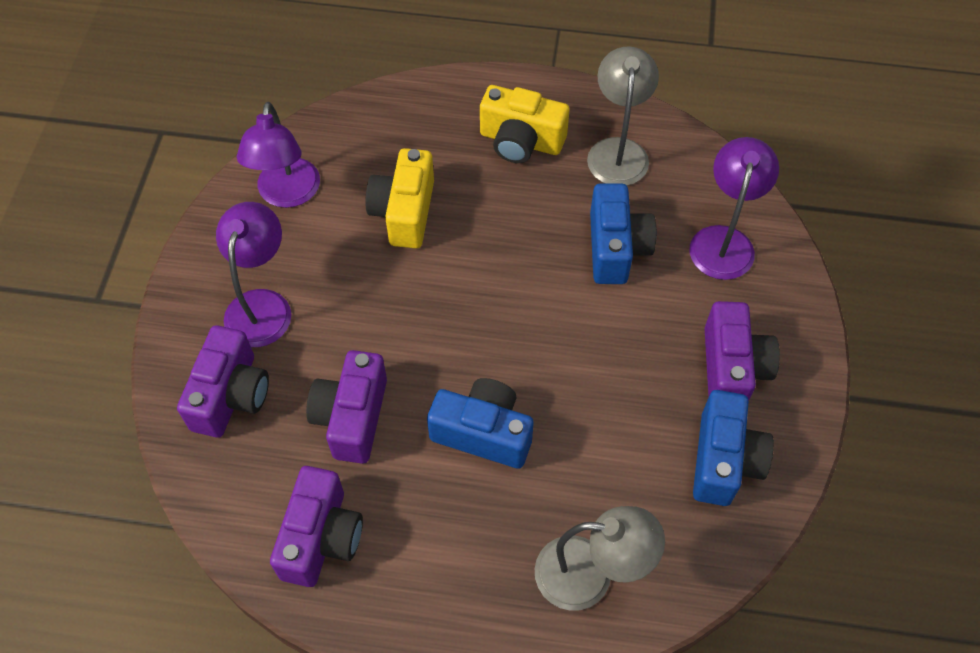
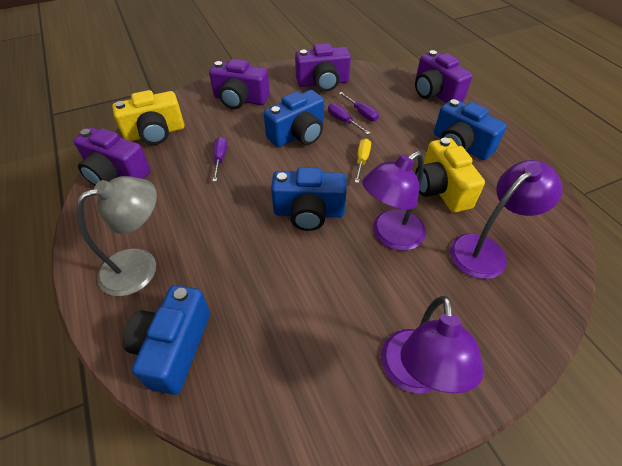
blue camera: [427,378,534,469] [590,183,657,284] [693,390,774,506] = 3 -> [123,285,210,395] [264,90,324,147] [271,167,347,231] [434,99,507,160] = 4
grey lamp: [535,506,665,611] [587,46,659,186] = 2 -> [76,176,157,296] = 1
purple screwdriver: none = 0 -> [213,137,227,182] [328,104,370,135] [339,92,379,121] = 3
yellow screwdriver: none = 0 -> [355,138,371,183] = 1

